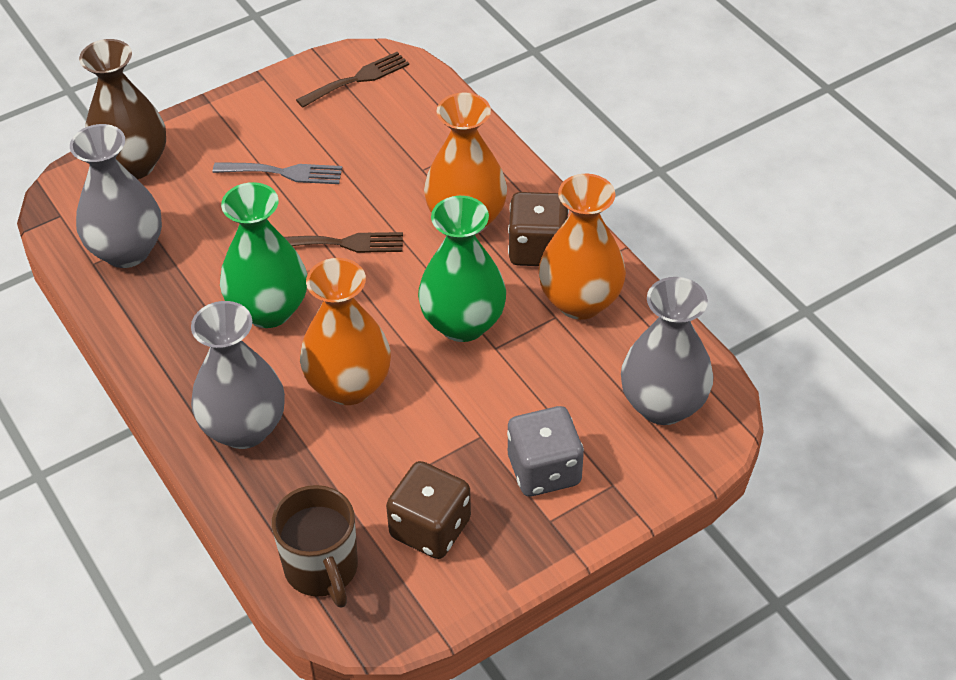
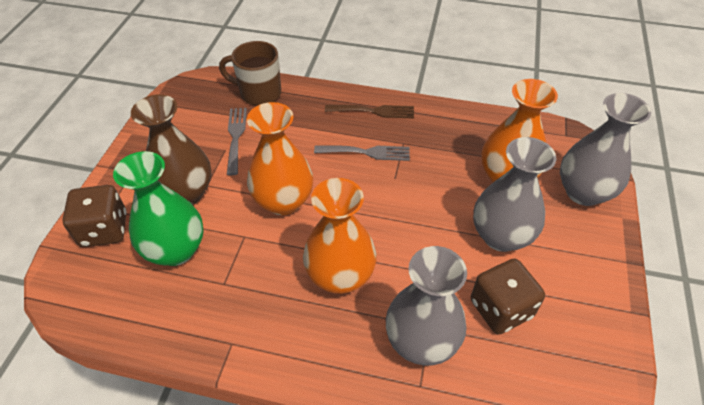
brown fork: [284,232,403,253] [296,52,409,108] = 2 -> [325,105,414,119] = 1
green vase: [220,182,307,328] [418,196,506,342] = 2 -> [113,151,204,266] = 1
grey dice: [507,406,584,496] = 1 -> none = 0
grey fork: [213,162,342,184] = 1 -> [227,108,247,175] [314,145,410,161] = 2

